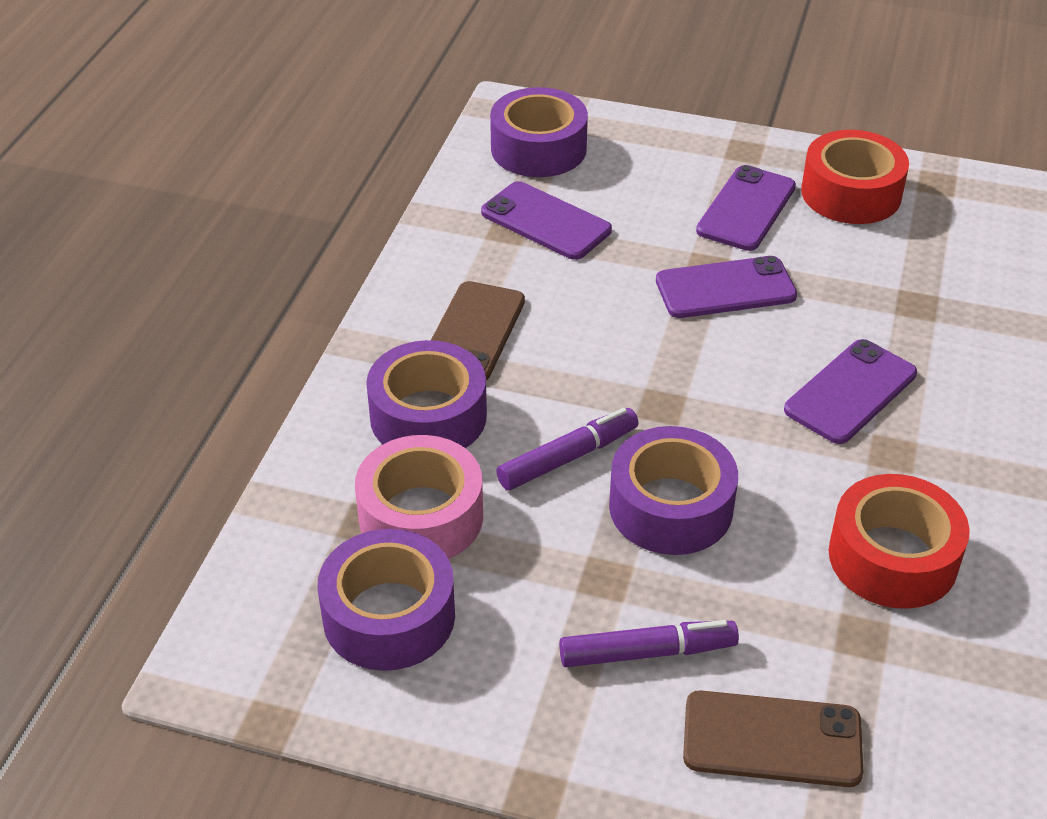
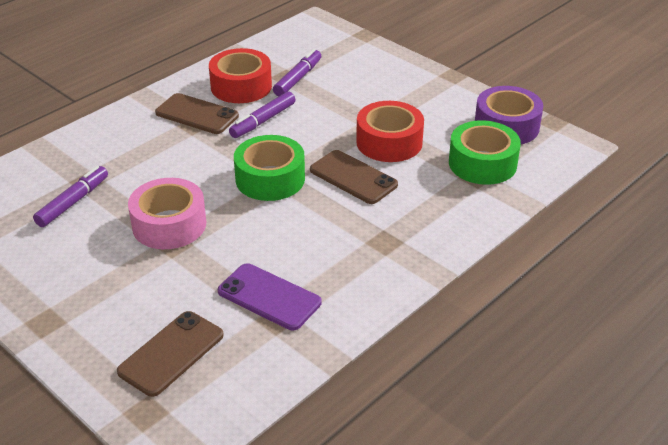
brown phone: [431,281,525,380] [683,691,863,787] = 2 -> [117,311,224,397] [155,93,239,134] [310,150,398,204] = 3
green tape: none = 0 -> [234,135,305,201] [449,120,521,185] = 2
purple marker: [496,408,639,491] [559,620,739,667] = 2 -> [33,166,108,227] [229,92,295,138] [273,49,321,96] = 3
purple phone: [481,181,612,260] [656,256,797,318] [696,165,796,251] [784,339,917,444] = 4 -> [218,263,321,330] = 1
purple tape: [318,529,455,671] [366,340,487,448] [490,87,588,177] [609,426,738,555] = 4 -> [475,86,543,144] = 1

